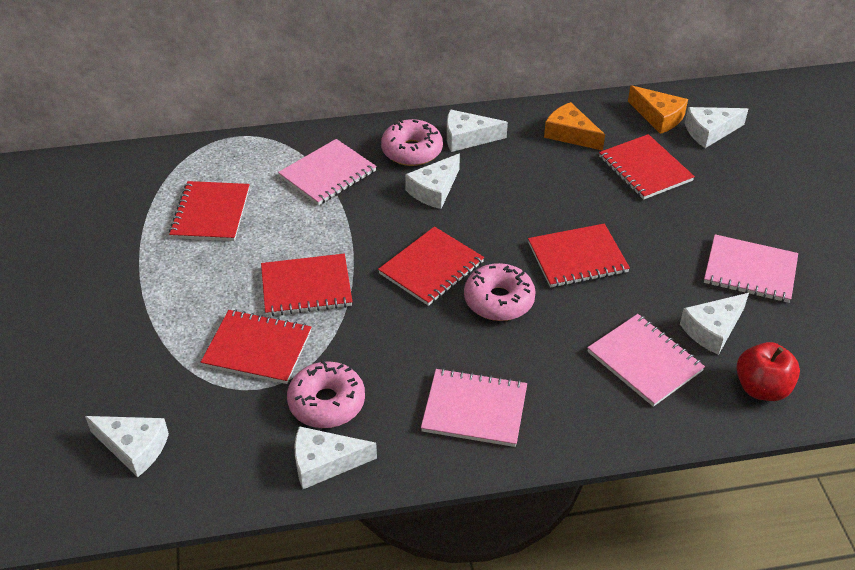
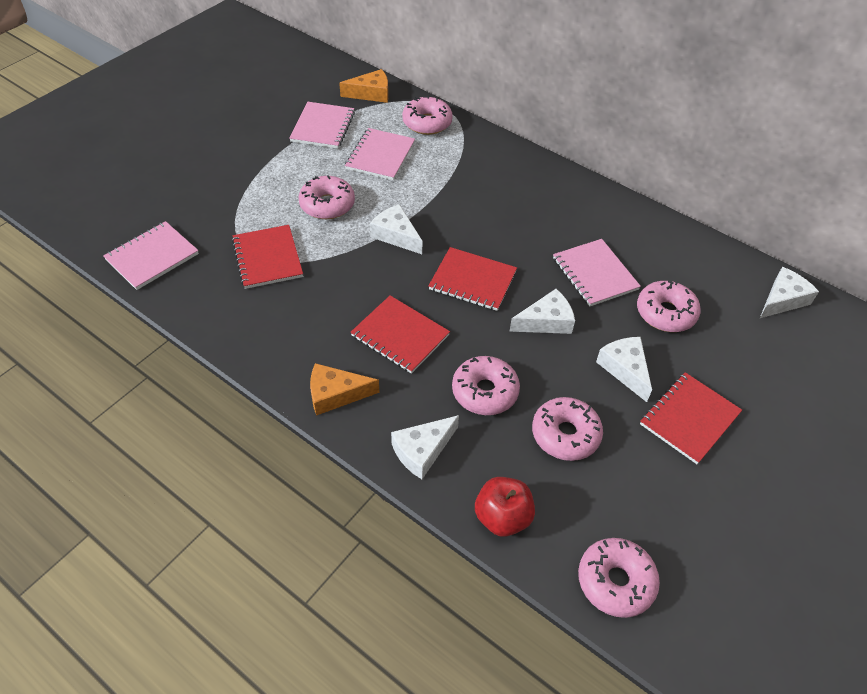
pink donut: [287,361,365,428] [381,119,443,166] [464,263,536,321] = 3 -> [298,175,355,219] [402,95,453,135] [452,356,520,415] [532,397,603,461] [578,538,660,618] [637,280,701,332] = 6
red notebook: [169,181,250,241] [201,309,311,384] [261,254,352,316] [378,226,484,306] [528,223,630,288] [599,134,695,200] = 6 -> [232,225,303,289] [350,295,450,374] [428,247,517,311] [640,372,742,464] = 4
white cheese: [85,416,169,477] [295,426,377,489] [405,153,460,209] [447,109,508,152] [680,293,749,355] [685,107,748,148] = 6 -> [370,204,422,254] [391,415,459,479] [510,289,575,334] [596,337,652,402] [760,267,819,318] = 5

